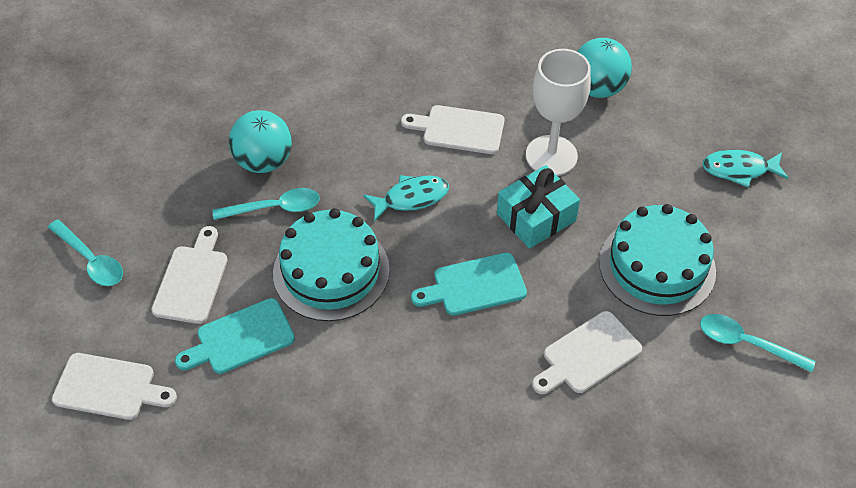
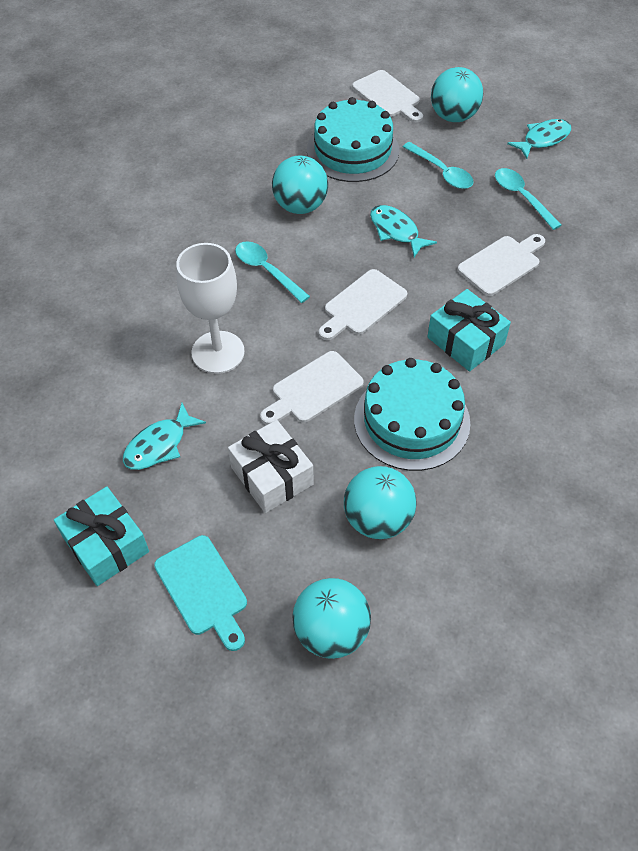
turquoise ball: [229,110,292,173] [577,38,632,98] = 2 -> [272,156,328,214] [292,578,371,659] [344,466,417,539] [431,67,483,122] = 4
turquoise cutting board: [175,298,295,374] [411,253,527,316] = 2 -> [154,535,247,651] = 1
turquoise fish: [363,175,449,222] [702,149,788,187] = 2 -> [123,403,206,470] [370,205,437,257] [507,119,571,159] = 3
turquoise gift: [497,165,580,249] = 1 -> [54,487,149,586] [427,289,511,371] = 2
white gift: none = 0 -> [228,420,314,513] = 1

